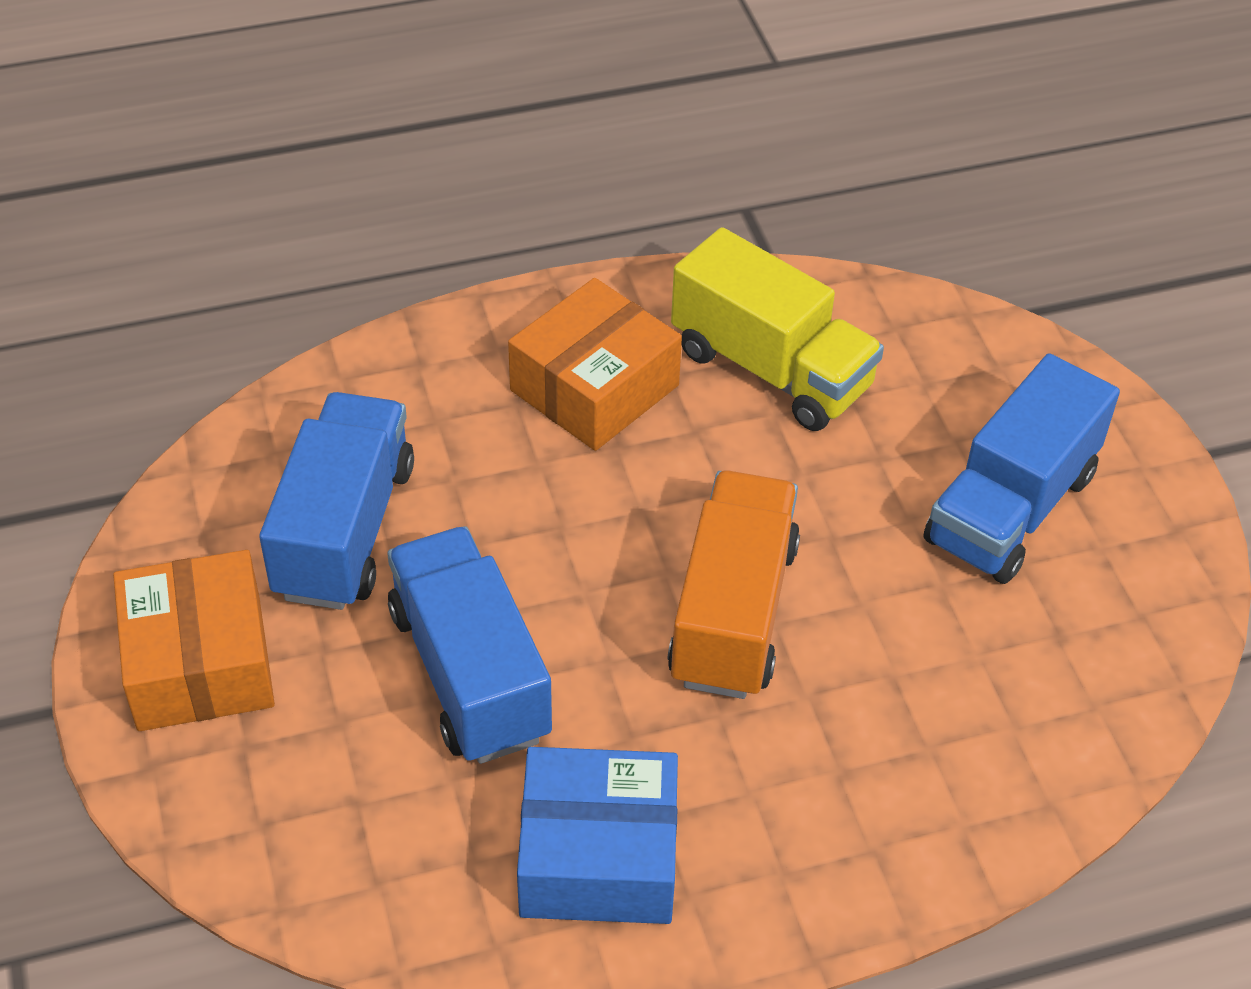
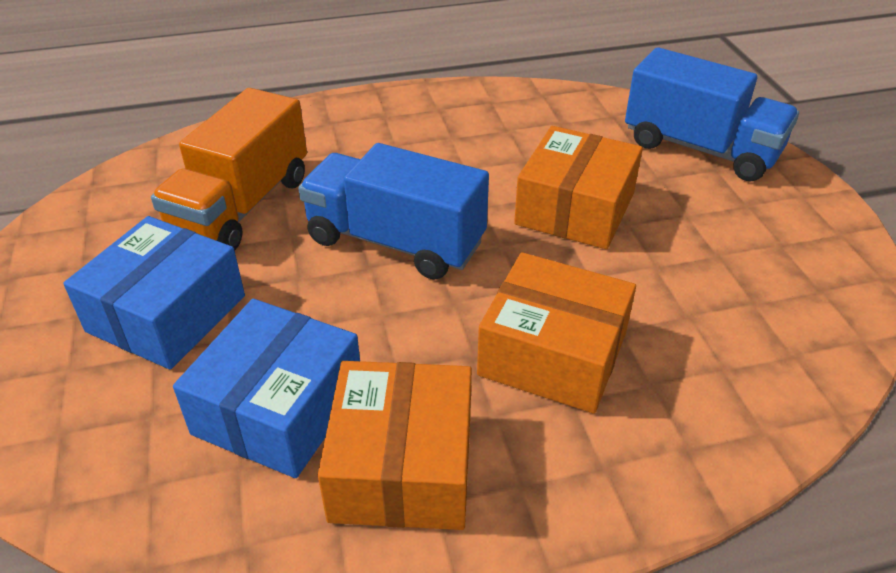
blue box: [517,747,678,924] = 1 -> [63,216,245,369] [173,299,360,478] = 2
blue truck: [259,392,414,610] [387,526,552,764] [924,353,1120,584] = 3 -> [298,143,489,279] [625,47,799,182] = 2
orange box: [113,550,275,731] [508,278,682,451] = 2 -> [318,361,472,530] [477,252,636,414] [514,126,643,249] = 3
yellow truck: [671,227,884,431] = 1 -> none = 0

